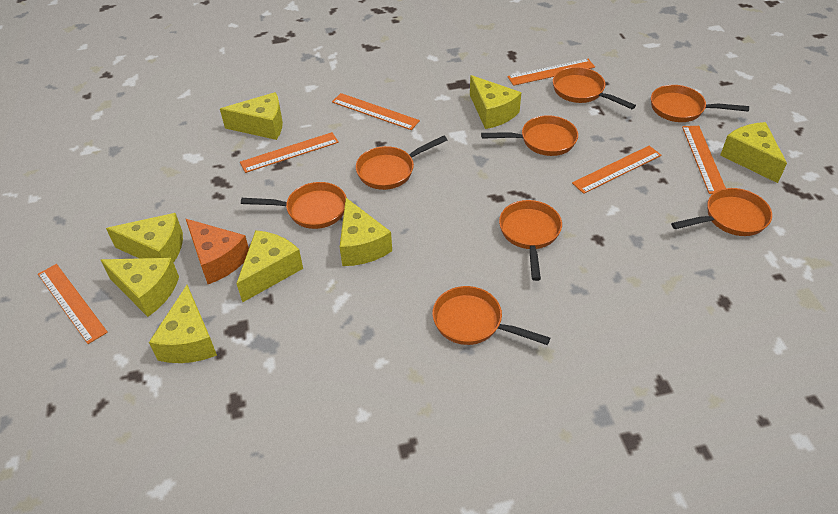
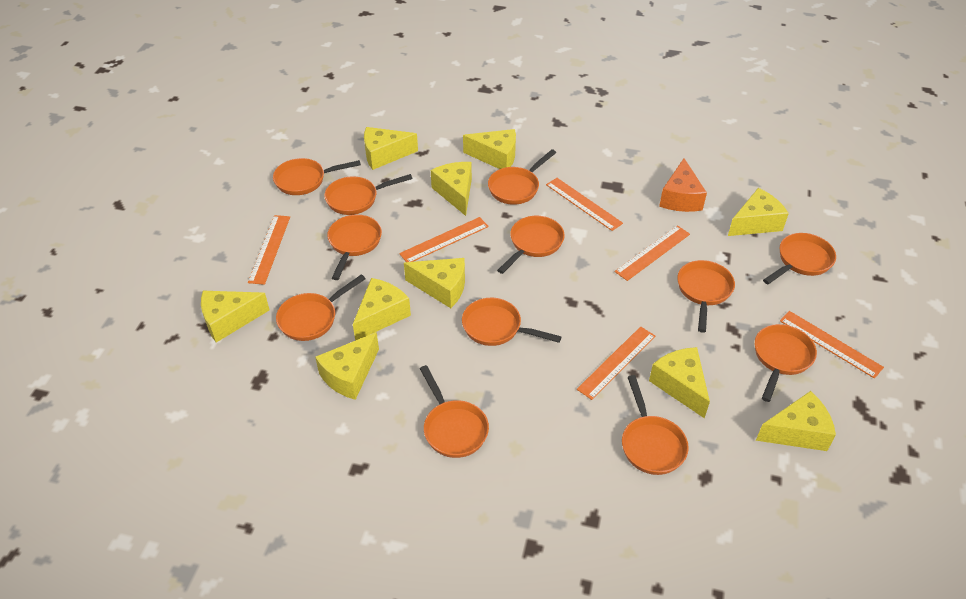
orange pan: [241,182,347,229] [356,136,447,190] [432,286,550,345] [481,115,578,156] [499,200,562,281] [553,67,636,109] [651,85,749,122] [671,188,772,236] = 8 -> [273,158,361,195] [276,274,366,341] [325,174,413,215] [327,215,382,280] [420,365,489,458] [462,298,561,346] [488,149,556,205] [497,216,565,274] [622,375,689,475] [678,260,735,333] [755,324,817,402] [763,233,836,284] = 12
yellow cheese: [101,258,179,317] [106,213,183,263] [149,285,217,363] [220,92,283,140] [236,230,303,303] [340,198,392,266] [470,75,522,129] [720,122,787,183] = 8 -> [201,291,270,343] [315,332,379,400] [353,278,411,341] [364,127,418,170] [404,258,465,308] [431,162,472,216] [463,129,516,169] [649,347,710,419] [728,188,789,236] [756,391,836,451] = 10

